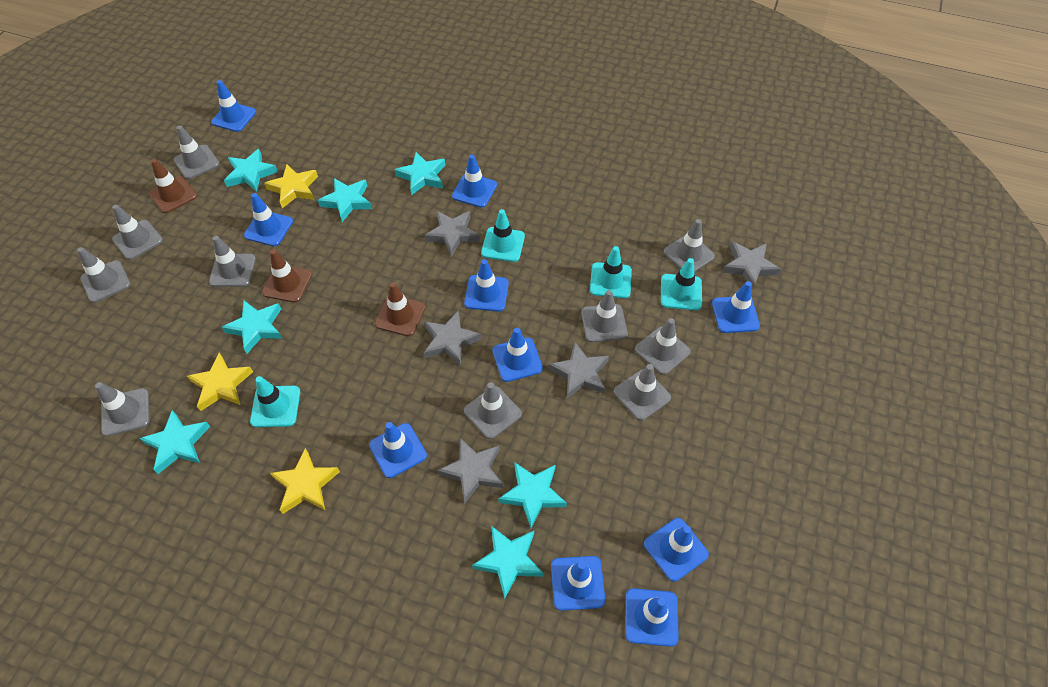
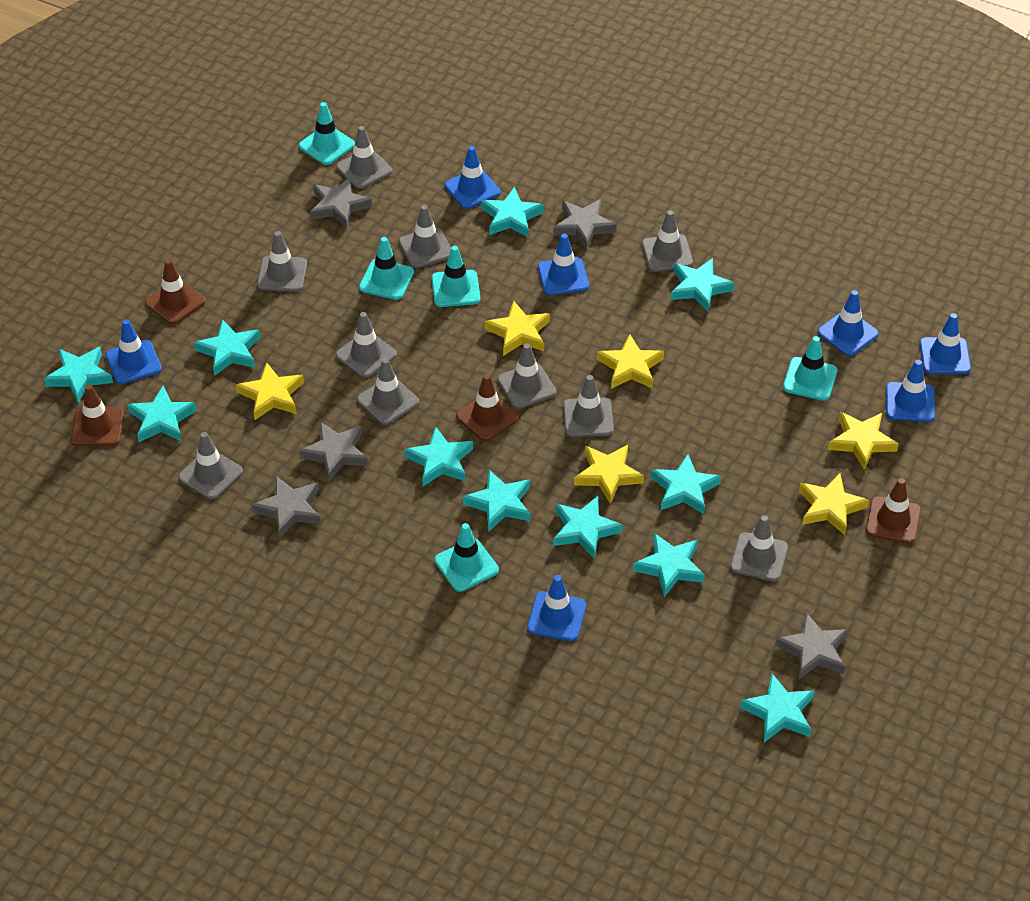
blue traffic cone: [211,80,256,132] [244,193,293,246] [369,422,427,478] [452,154,497,208] [464,259,509,312] [492,328,543,382] [551,556,605,611] [625,588,679,647] [644,518,709,582] [712,281,760,333] = 10 -> [106,319,162,384] [445,146,500,209] [527,575,586,641] [538,234,589,296] [818,290,879,356] [886,360,935,422] [920,313,971,374] = 7
brown traffic cone: [149,159,197,213] [262,249,312,303] [375,282,425,336] = 3 -> [71,384,124,446] [145,259,205,324] [456,374,519,441] [866,478,921,544] = 4
turquoise star: [139,410,210,474] [222,300,282,354] [224,149,278,192] [318,178,372,222] [394,152,446,195] [472,526,544,599] [498,462,567,528] = 7 -> [44,347,113,403] [127,386,197,442] [194,319,260,376] [404,426,473,486] [463,470,530,532] [481,187,544,238] [553,496,622,559] [633,533,705,597] [651,454,721,514] [671,258,735,312] [740,674,815,742] = 11
turquoise traffic cone: [250,376,300,427] [481,209,525,262] [590,246,632,298] [661,258,702,310] = 4 -> [299,102,355,165] [359,237,414,300] [431,246,480,307] [434,523,499,592] [783,336,837,401] = 5
yellow star: [187,353,253,411] [264,164,318,208] [270,448,340,514] = 3 -> [236,362,304,420] [485,300,550,356] [574,445,644,504] [597,334,664,389] [799,473,869,535] [828,412,899,469] = 6

